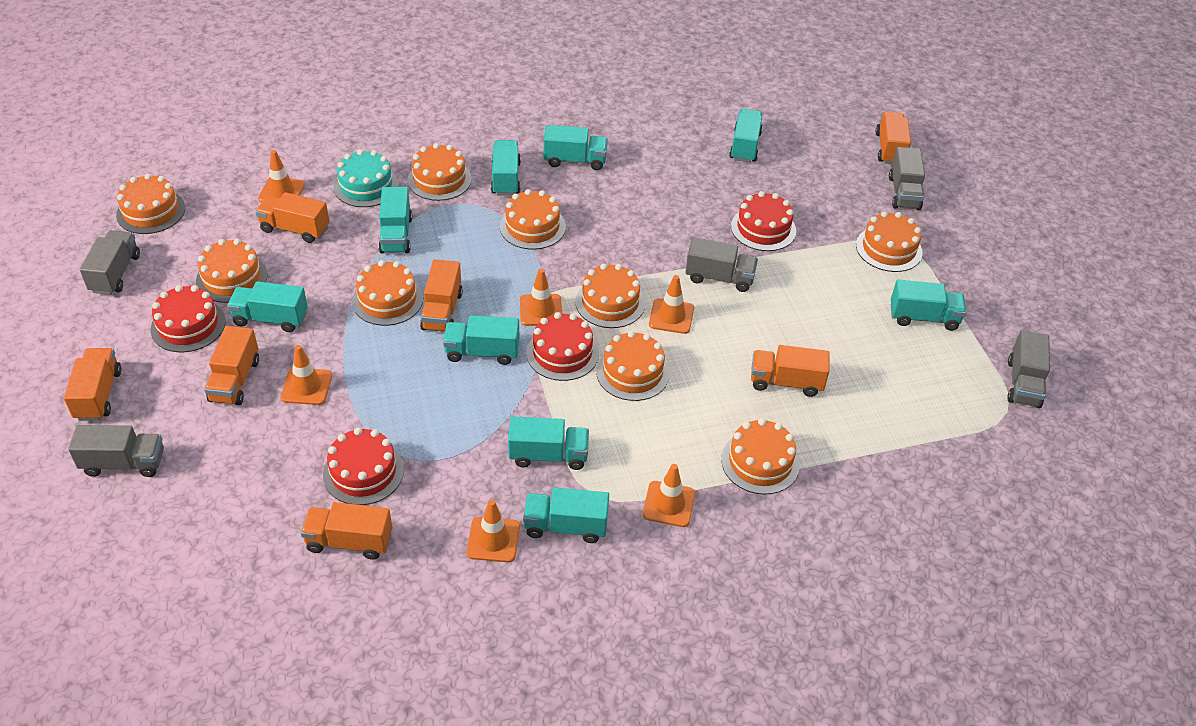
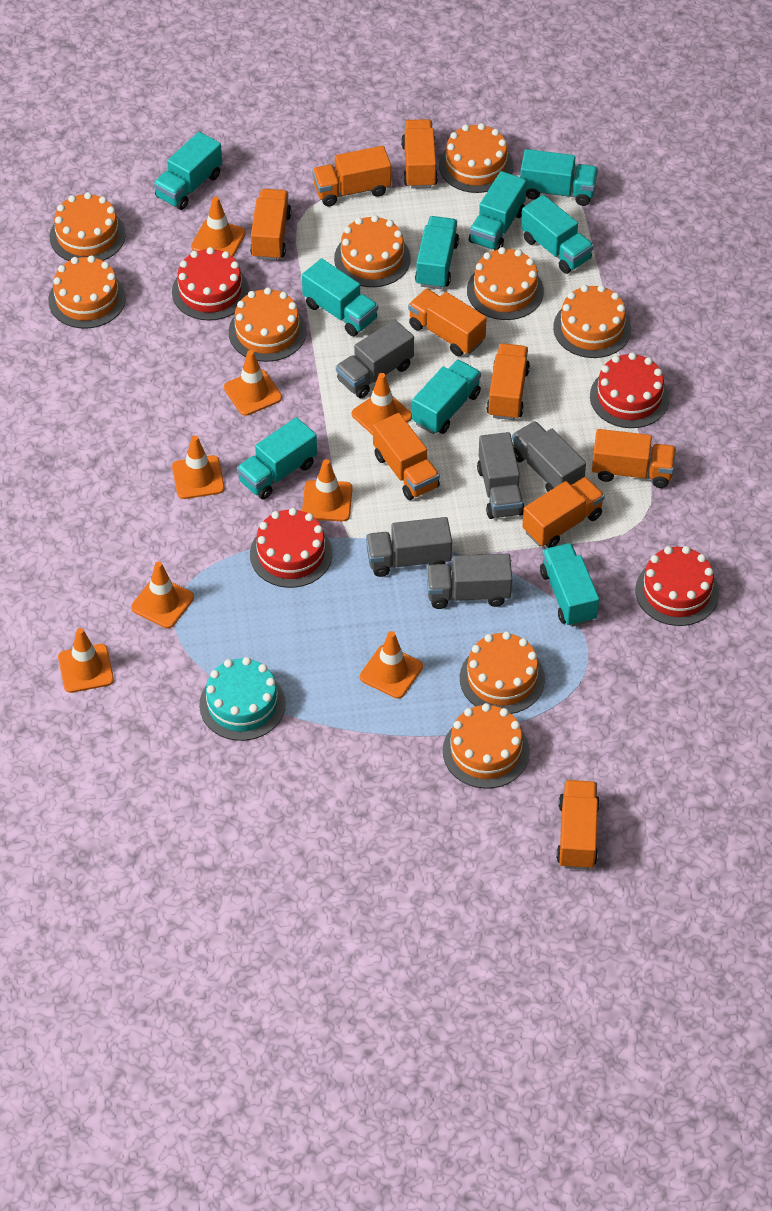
orange traffic cone: [258,150,305,202] [281,345,332,405] [466,500,520,562] [520,269,562,326] [643,464,695,527] [649,275,694,334] = 6 -> [58,628,114,693] [131,561,194,628] [172,436,225,499] [191,197,246,257] [224,350,282,416] [302,459,353,521] [352,373,412,435] [360,631,423,699] = 8
orange truck: [64,348,121,421] [204,326,259,405] [256,192,329,243] [300,502,392,560] [420,259,463,332] [751,345,830,397] [875,112,911,164] = 7 -> [250,189,291,260] [312,146,391,206] [373,413,440,500] [401,119,438,189] [408,289,487,356] [487,343,530,420] [522,477,605,548] [556,780,600,870] [592,429,676,488] = 9

